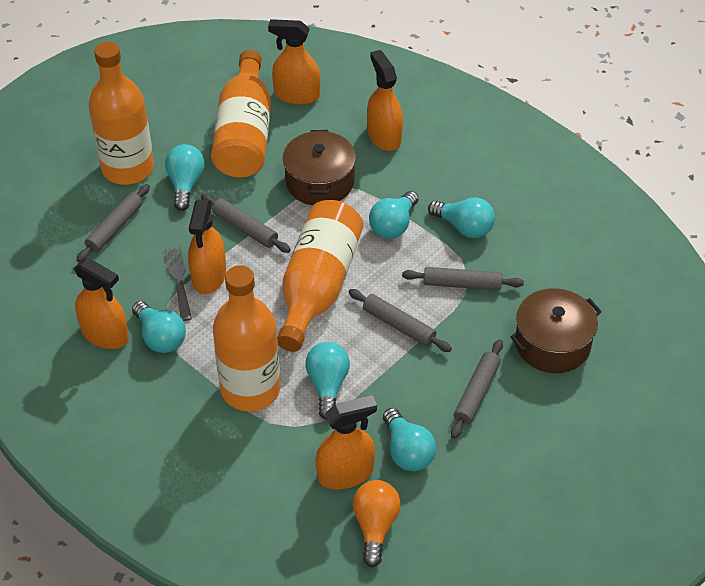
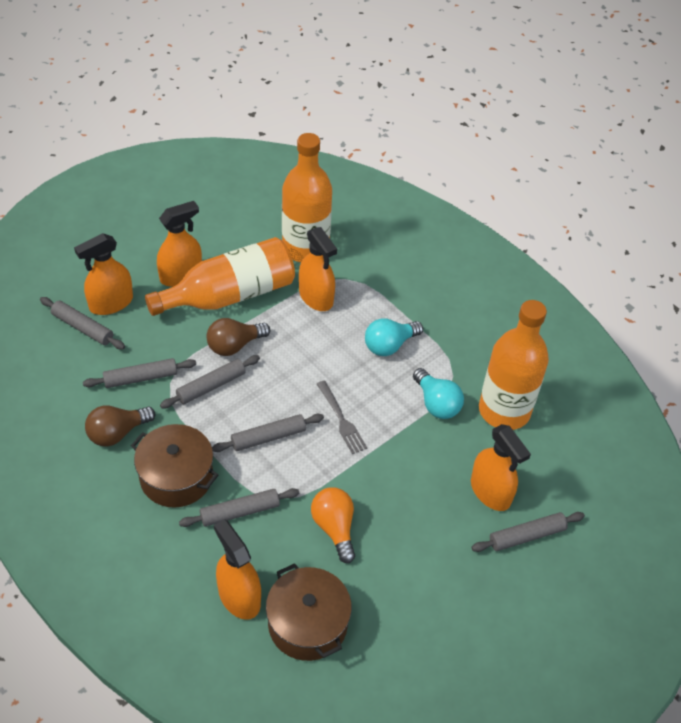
brown light bulb: none = 0 -> [85,406,155,447] [206,318,270,356] = 2
grey rolling pin: [76,184,150,262] [201,194,291,253] [348,289,452,352] [402,267,524,290] [451,339,503,439] = 5 -> [40,297,125,349] [83,358,196,388] [160,355,260,408] [179,488,299,527] [212,414,324,452] [471,512,585,552] = 6
orange bottle: [89,42,154,185] [211,50,271,177] [213,265,280,411] [277,200,363,352] = 4 -> [145,237,295,316] [282,133,332,262] [479,300,549,430] = 3
turquoise light bulb: [132,301,186,353] [165,144,205,211] [305,342,350,420] [369,191,418,239] [383,408,436,471] [428,198,495,238] = 6 -> [365,318,423,356] [413,368,464,419] = 2

